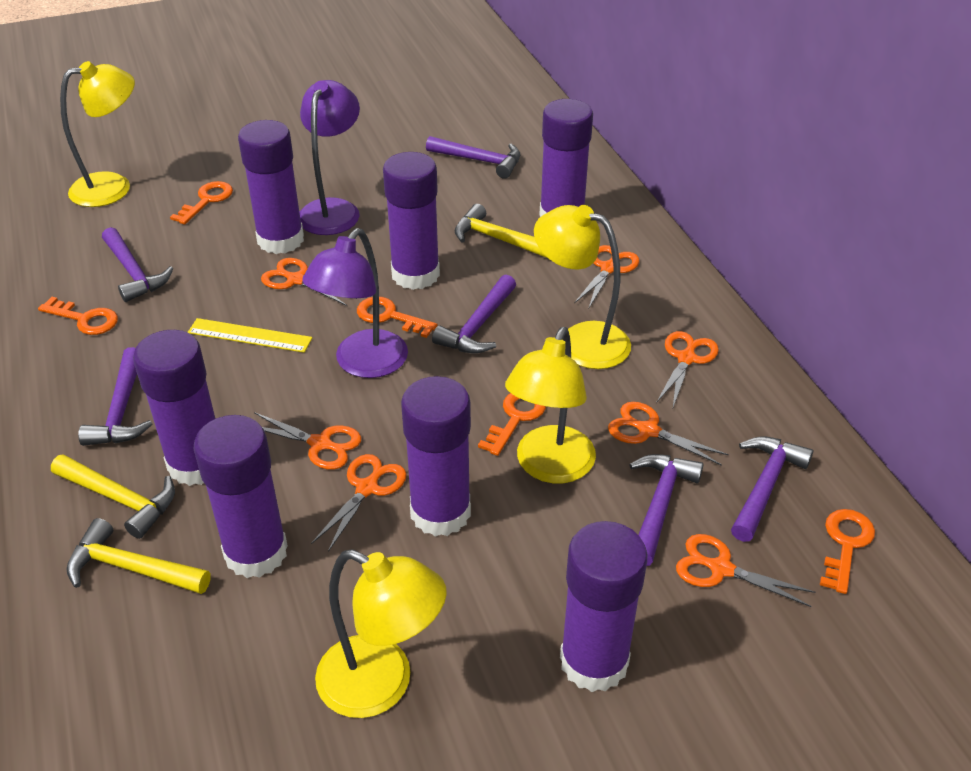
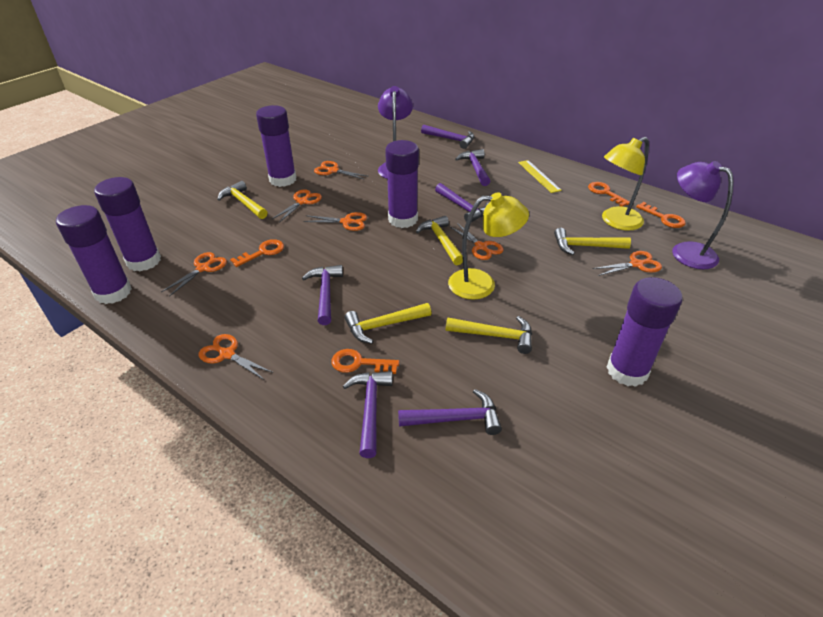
orange key: [38,297,118,335] [170,181,233,225] [357,297,438,338] [478,393,546,456] [820,509,875,594] = 5 -> [230,239,284,267] [332,349,399,374] [588,182,630,207] [636,202,686,228] = 4
purple glue stick: [133,330,215,486] [193,415,288,578] [238,120,304,254] [383,152,440,290] [401,376,471,537] [540,99,593,217] [560,521,647,692] = 7 -> [56,205,132,304] [94,177,161,271] [256,105,296,187] [385,140,419,228] [607,277,683,387] = 5
yellow hammer: [51,454,175,539] [66,518,211,594] [455,204,549,259] = 3 -> [217,181,268,219] [344,303,431,344] [416,216,463,265] [446,316,532,354] [554,228,631,255] = 5
yellow lamp: [60,61,135,207] [315,549,447,718] [505,327,596,483] [534,205,631,369] = 4 -> [448,192,529,300] [602,137,649,231] = 2

